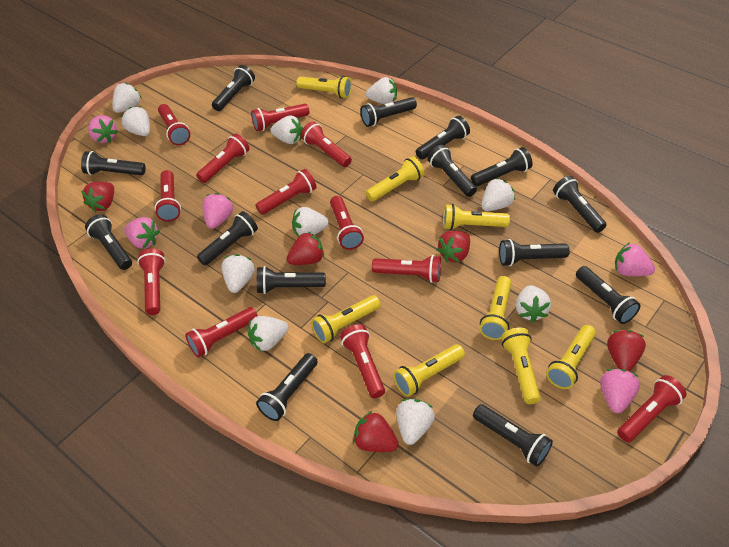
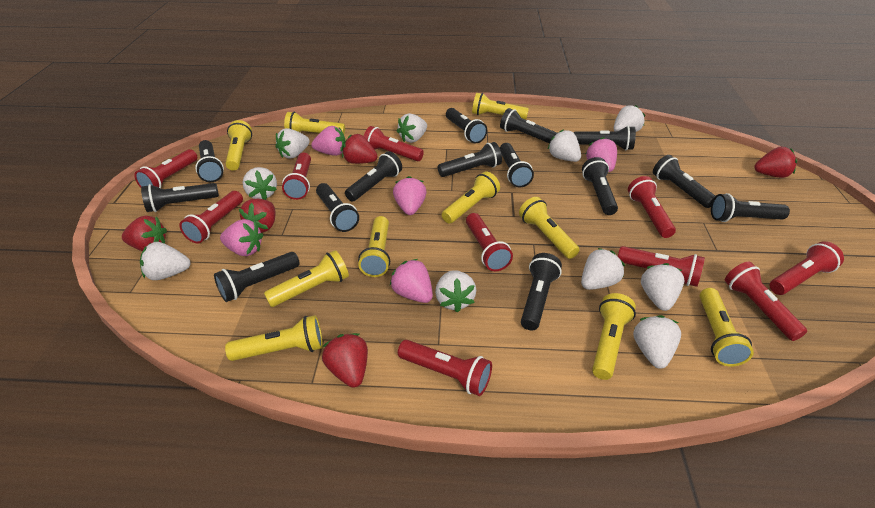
red flashlight: [137,248,166,315] [155,170,181,222] [158,104,190,145] [185,307,258,358] [196,133,250,183] [251,104,309,131] [256,169,317,215] [301,122,352,167] [330,196,364,250] [340,324,385,398] [372,255,441,283] [617,375,687,442] = 12 -> [134,149,197,188] [180,191,243,243] [282,153,311,200] [364,126,424,161] [398,340,492,396] [466,213,513,271] [618,246,705,287] [628,176,676,238] [725,262,807,341] [770,241,844,295] = 10
yellow flashlight: [296,76,352,99] [311,295,381,343] [366,156,425,202] [393,344,465,397] [443,204,510,230] [480,276,512,340] [501,328,541,404] [546,325,596,389] = 8 -> [225,120,252,171] [225,315,323,361] [264,250,349,307] [284,112,345,134] [358,216,390,277] [442,172,500,224] [472,93,529,119] [519,197,579,259] [592,293,636,380] [700,288,754,367] = 10

